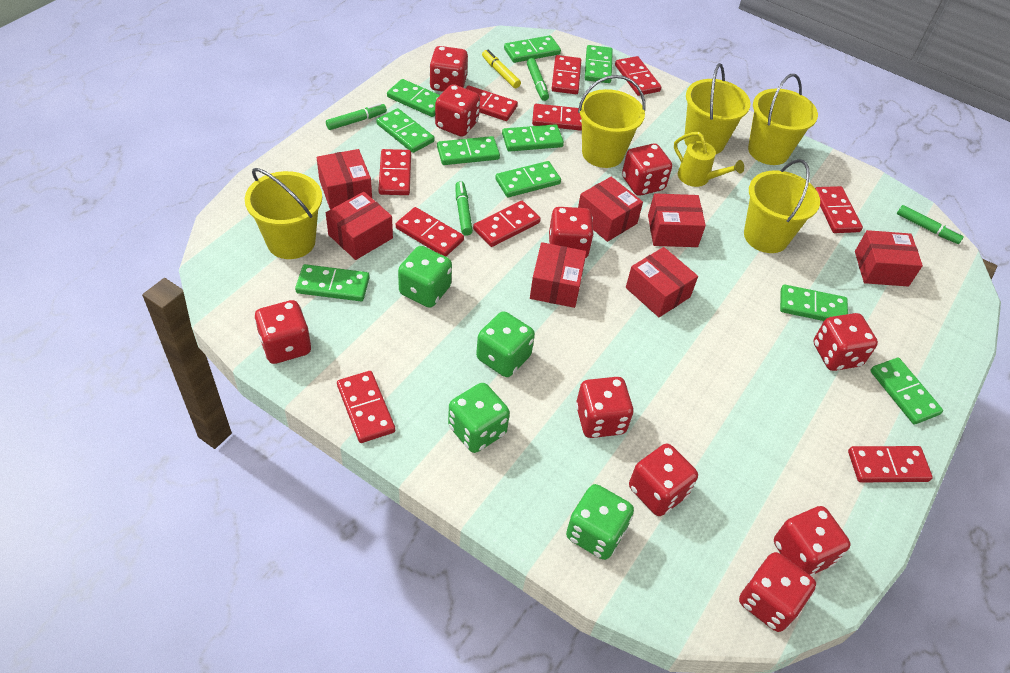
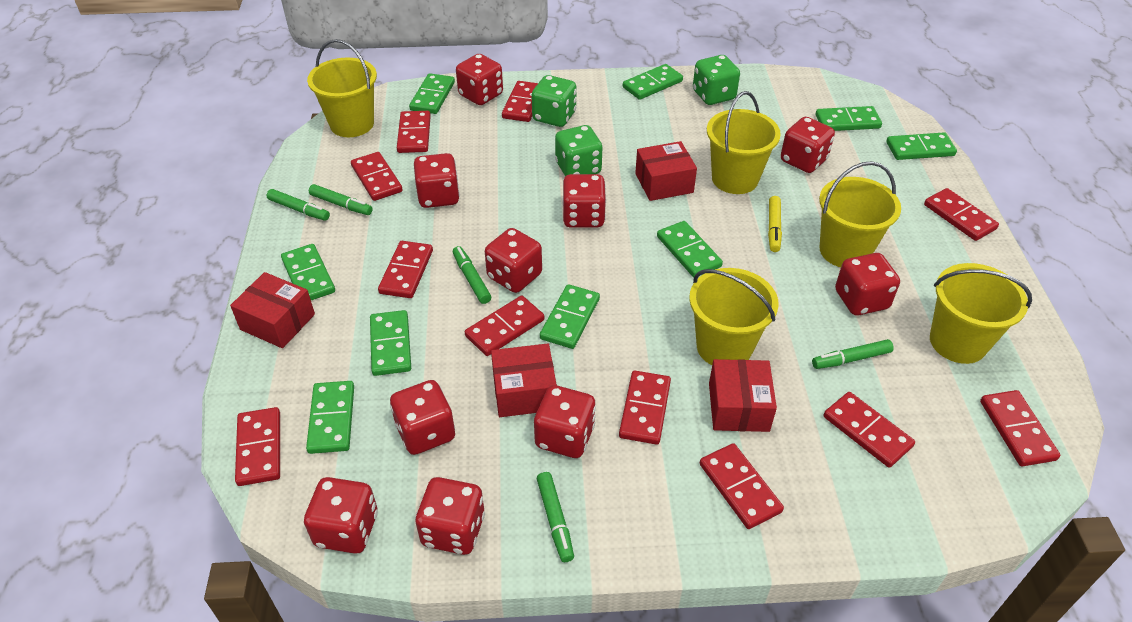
green dice: [398,246,452,308] [448,383,510,453] [476,311,535,377] [566,484,634,560] = 4 -> [532,75,577,127] [555,125,602,176] [693,55,740,105] = 3
green domino: [295,264,370,301] [376,108,434,153] [387,79,440,117] [437,136,500,165] [495,161,561,197] [502,124,564,152] [504,35,561,63] [585,45,613,83] [780,284,848,321] [870,358,943,425] = 10 -> [281,244,335,300] [306,381,354,454] [370,310,411,376] [409,73,455,114] [540,284,600,349] [623,64,683,100] [657,221,723,277] [816,106,882,131] [886,132,957,160] = 9
green marker: [326,103,387,130] [455,181,473,236] [527,58,549,101] [897,205,964,244] = 4 -> [267,189,330,221] [309,184,373,215] [453,246,491,304] [537,472,574,562] [812,339,894,369] = 5
red box: [317,149,372,210] [326,192,393,260] [530,242,586,308] [578,177,643,242] [626,247,698,317] [648,193,706,247] [855,230,923,287] = 7 -> [230,272,315,348] [491,343,557,417] [635,141,697,201] [709,359,777,432] = 4
red domino: [337,371,395,443] [378,149,411,195] [396,207,464,257] [465,85,518,121] [473,201,541,247] [532,104,582,131] [552,55,581,94] [615,56,661,96] [815,186,863,233] [848,446,933,482] = 10 -> [235,407,280,486] [351,152,403,201] [378,241,433,298] [397,111,431,153] [465,296,544,356] [502,81,538,122] [619,371,671,445] [700,443,784,529] [824,392,915,468] [924,188,999,241] [980,390,1060,467] = 11
yellow watering can: [674,132,744,187] = 1 -> none = 0

